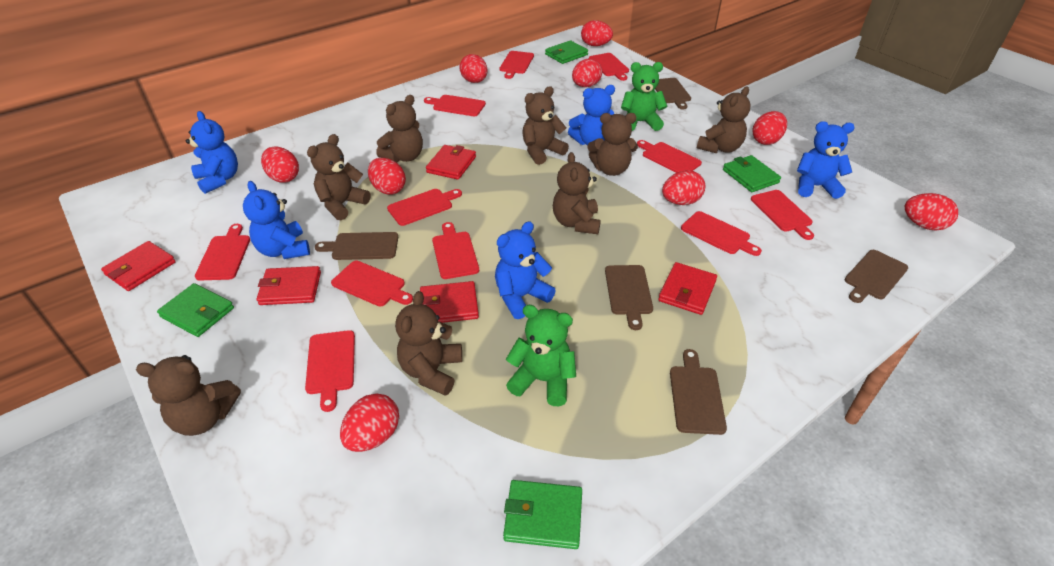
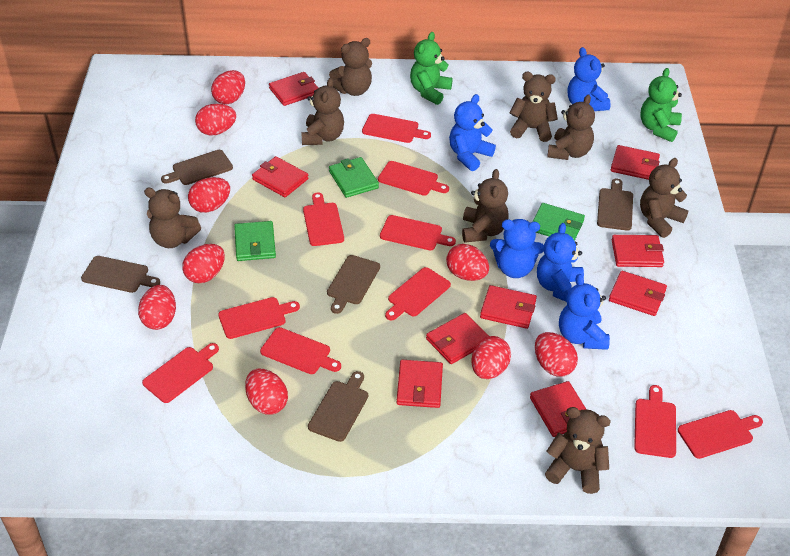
green wallet: [157,283,234,337] [503,480,582,549] [545,40,588,64] [723,155,781,192] = 4 -> [234,221,276,261] [329,157,379,198] [532,203,585,241] = 3
red cutting board: [195,224,250,281] [305,330,355,412] [331,261,413,307] [387,189,462,226] [424,95,486,116] [432,222,479,279] [500,51,534,79] [589,53,629,81] [637,140,702,173] [681,211,762,256] [751,190,814,240] = 11 -> [142,343,219,403] [218,297,300,339] [260,327,341,374] [303,193,344,246] [362,114,431,143] [378,161,449,196] [380,215,456,250] [385,267,451,321] [634,385,676,458] [678,410,763,459] = 10
red wallet: [101,241,176,291] [257,266,321,305] [420,281,479,323] [426,145,476,180] [658,262,717,315] = 5 -> [252,156,309,197] [269,72,318,106] [397,360,443,408] [426,313,489,364] [480,285,537,329] [530,381,587,437] [609,271,667,316] [611,145,660,180] [612,235,664,267] = 9

